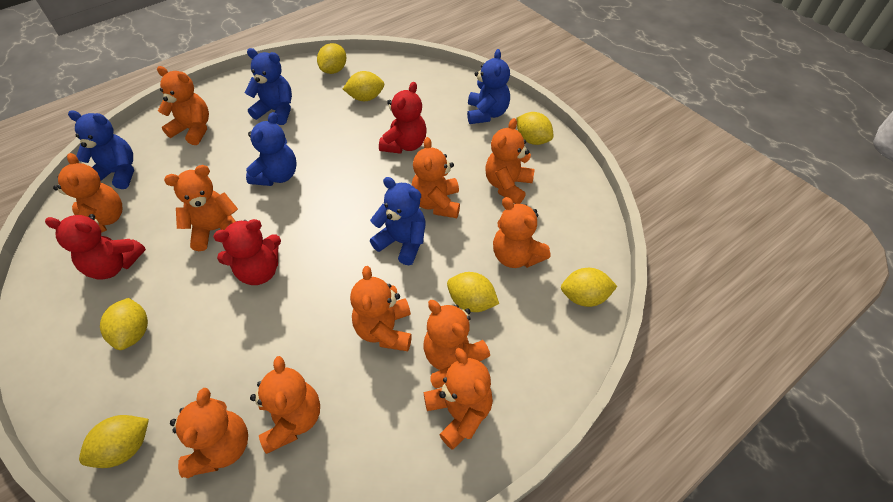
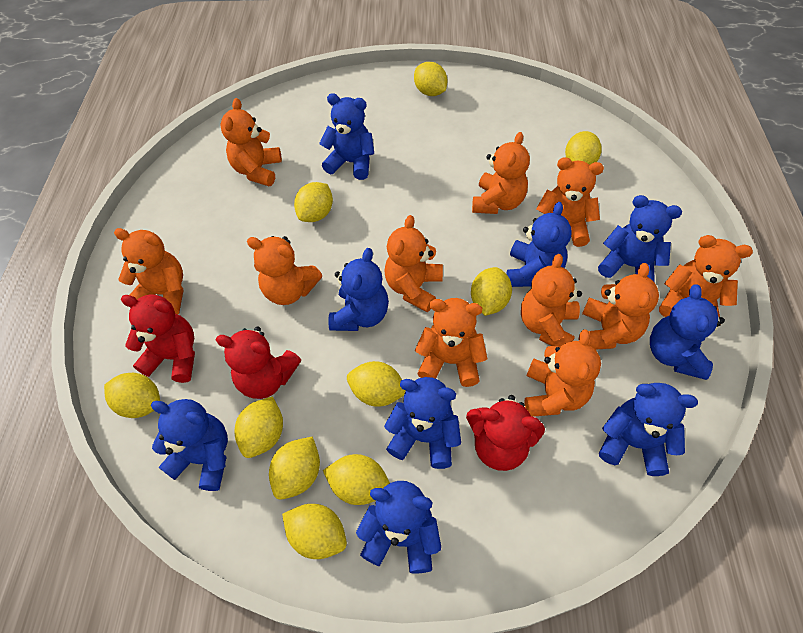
blue teddy bear: [68,111,134,189] [245,48,292,125] [246,112,297,186] [370,177,426,265] [467,49,510,124] = 5 -> [151,399,228,491] [319,93,374,180] [328,248,389,331] [356,481,441,574] [384,377,461,469] [507,202,572,287] [598,195,682,283] [599,383,698,476] [650,285,725,380] = 9
yellow lemon: [79,415,149,468] [100,298,148,350] [317,43,347,74] [343,71,384,101] [447,272,499,312] [517,112,553,145] [561,268,617,307] = 7 -> [104,373,160,418] [235,396,283,458] [269,436,320,500] [282,504,347,559] [294,182,333,222] [323,454,390,505] [347,361,406,407] [414,62,447,96] [471,267,512,316] [565,131,602,165] = 10

